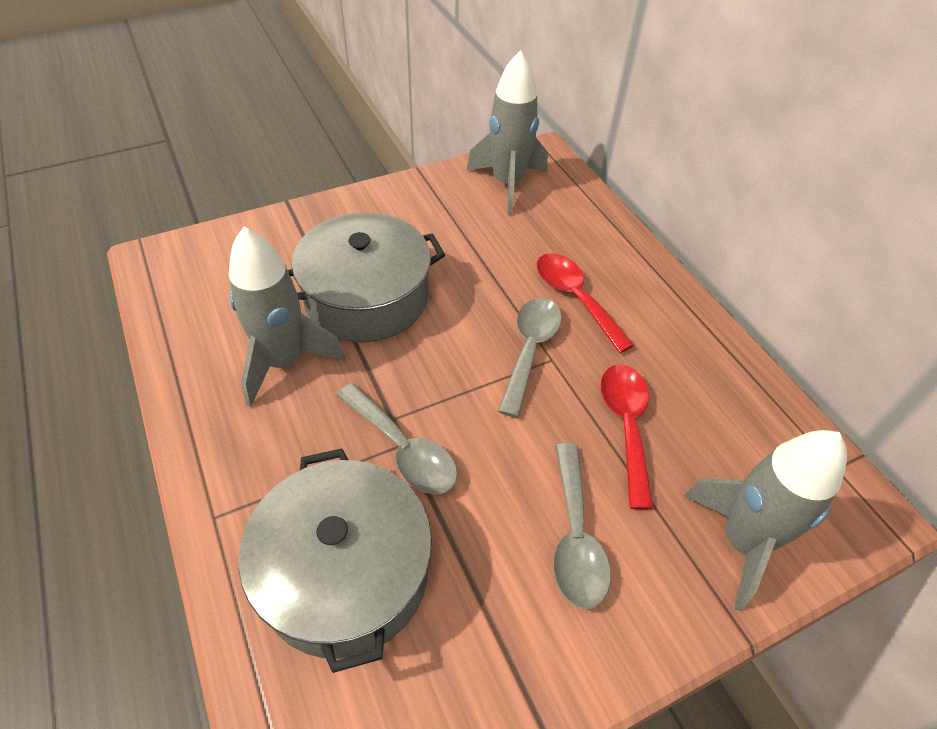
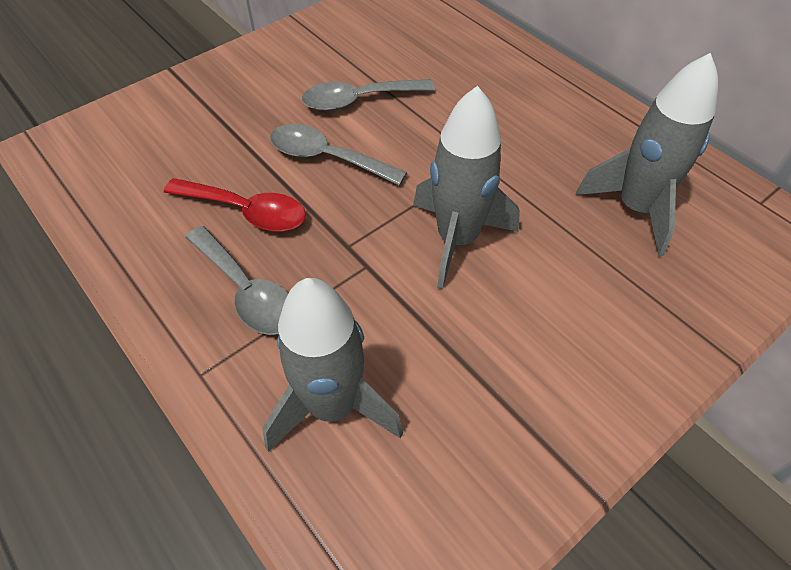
grey pot: [239,448,432,673] [288,212,445,342] = 2 -> none = 0
red spoon: [537,253,634,353] [601,364,654,510] = 2 -> [164,178,306,232] = 1

